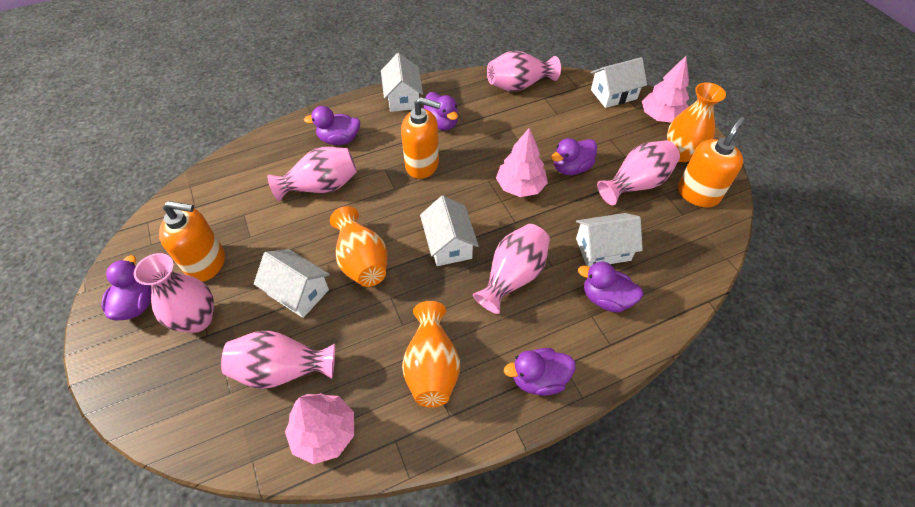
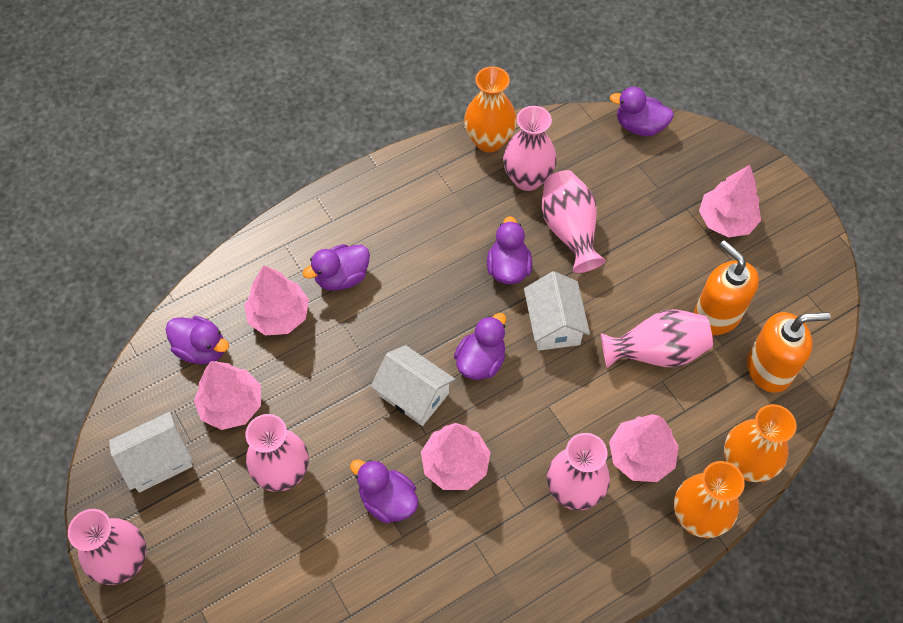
orange soap dispenser: [159,201,225,282] [401,97,441,179] [678,117,745,207] = 3 -> [694,240,759,335] [747,312,831,393] = 2
pink tree: [285,393,354,464] [496,128,548,197] [642,56,689,123] = 3 -> [194,361,261,430] [244,265,309,335] [421,423,491,490] [609,414,679,482] [699,165,761,237] = 5
white house: [254,249,330,318] [381,53,423,112] [420,196,479,266] [576,213,643,267] [591,57,647,108] = 5 -> [109,412,193,493] [371,345,455,426] [524,271,590,351] = 3

